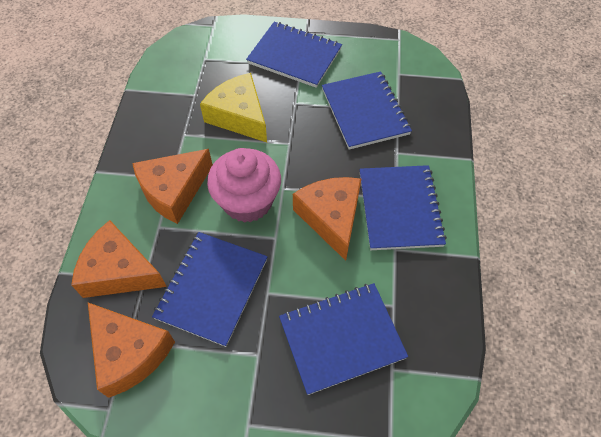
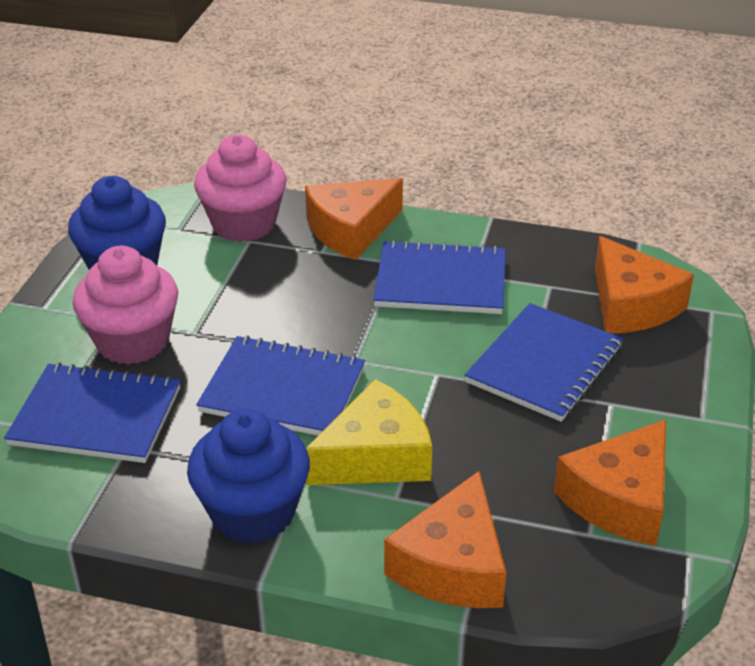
blue cupcake: none = 0 -> [68,176,166,269] [187,409,310,544] = 2
blue notebook: [152,232,268,347] [246,22,342,88] [279,283,408,395] [322,71,412,150] [360,165,447,250] = 5 -> [4,363,180,463] [196,336,365,435] [373,240,506,314] [465,303,623,422] = 4
pink cupcake: [207,148,281,223] = 1 -> [73,246,178,365] [194,135,287,242] = 2

